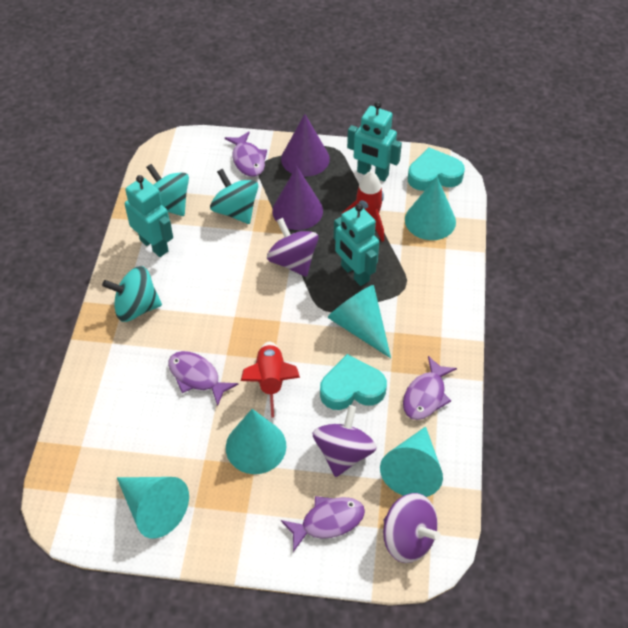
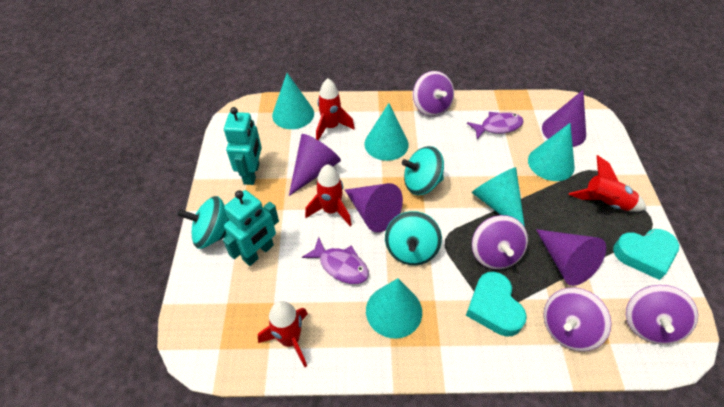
purple cone: [272,166,323,230] [281,114,330,177] = 2 -> [289,134,341,196] [345,183,403,232] [536,229,606,286] [542,90,586,147] = 4
purple fish: [168,351,238,406] [225,131,267,177] [281,496,365,552] [403,356,457,420] = 4 -> [302,237,369,284] [467,112,524,139] = 2
purple spinning top: [267,218,319,277] [312,405,377,477] [383,493,441,563] = 3 -> [413,71,454,117] [472,215,528,269] [543,288,611,351] [626,285,698,345] = 4
red rocket: [241,342,300,418] [342,171,384,242] = 2 -> [258,301,308,367] [305,164,352,226] [316,78,355,140] [569,155,646,212] = 4
turquoise robot: [125,175,173,257] [334,203,379,286] [347,101,402,181] = 3 -> [223,190,279,266] [224,107,262,185] = 2

